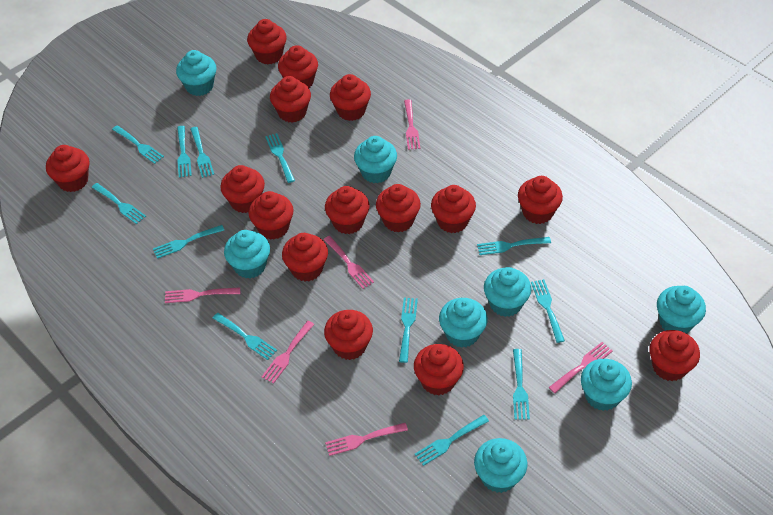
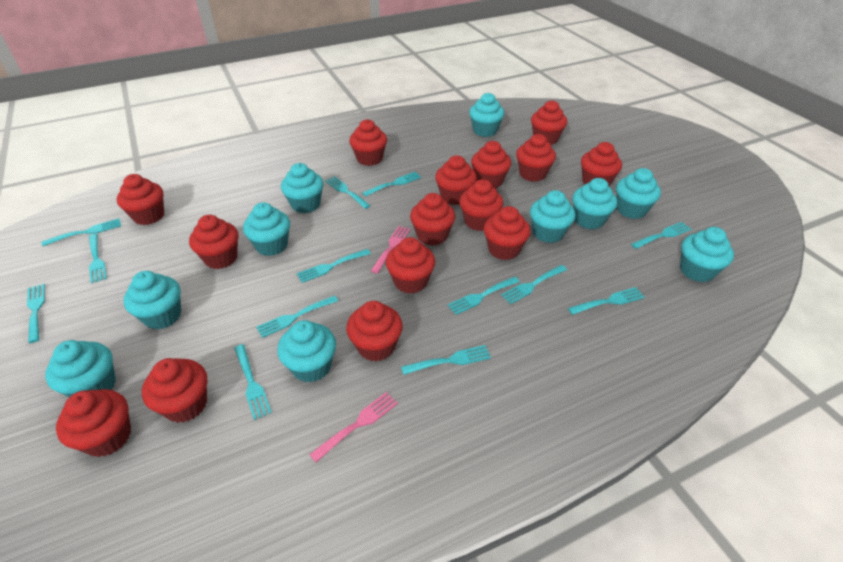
pink fork: [165,287,240,303] [262,321,314,384] [323,236,374,289] [325,423,408,456] [404,99,420,150] [549,342,613,393] = 6 -> [309,392,398,462] [371,226,411,274] = 2
turquoise cupcake: [176,50,216,96] [224,230,270,279] [354,136,397,184] [439,298,488,348] [474,438,527,493] [484,267,532,317] [581,359,632,411] [657,286,706,333] = 8 -> [45,340,116,397] [124,271,181,330] [243,202,290,256] [277,320,336,383] [281,163,324,213] [469,93,505,137] [530,190,576,243] [572,178,617,229] [616,168,661,219] [680,227,734,282] = 10
turquoise fork: [92,183,146,224] [112,125,164,164] [153,225,224,259] [177,126,192,177] [190,127,214,178] [213,313,277,360] [265,133,295,183] [399,298,418,363] [415,415,489,466] [477,237,551,255] [513,349,530,420] [531,279,565,343] = 12 -> [27,284,45,343] [41,218,121,246] [89,234,107,283] [234,344,272,420] [256,295,338,338] [297,249,371,283] [325,176,370,209] [362,172,421,197] [401,345,491,375] [448,277,520,315] [501,265,567,304] [568,287,645,315] [631,222,691,249] = 13

